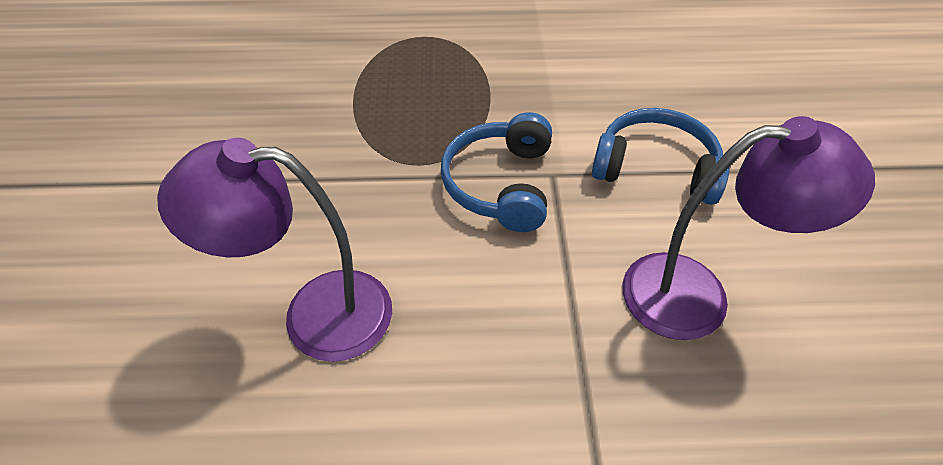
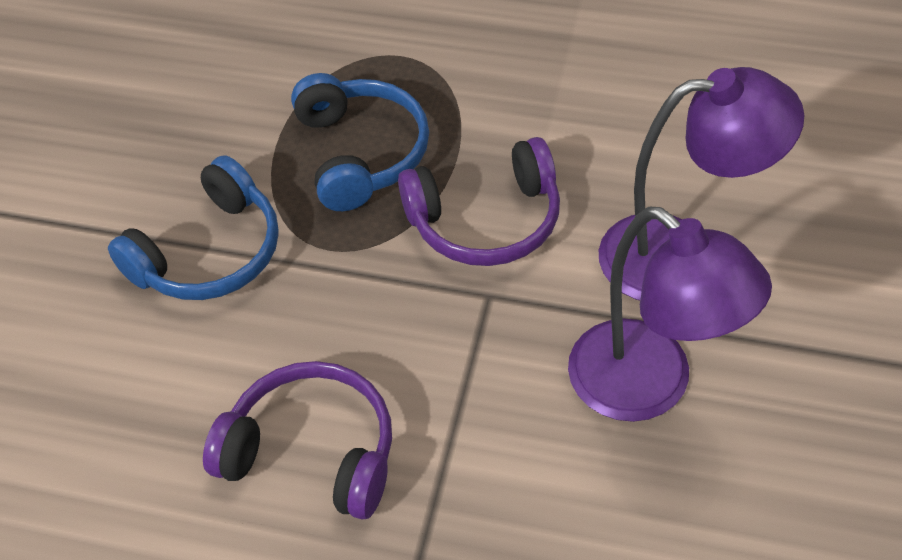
purple headphones: none = 0 -> [203,361,392,520] [398,137,560,266] = 2

